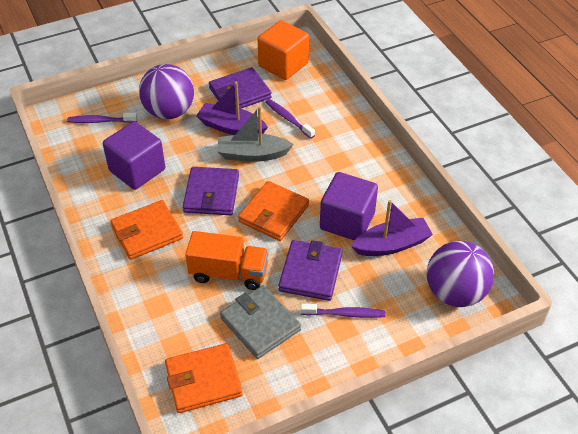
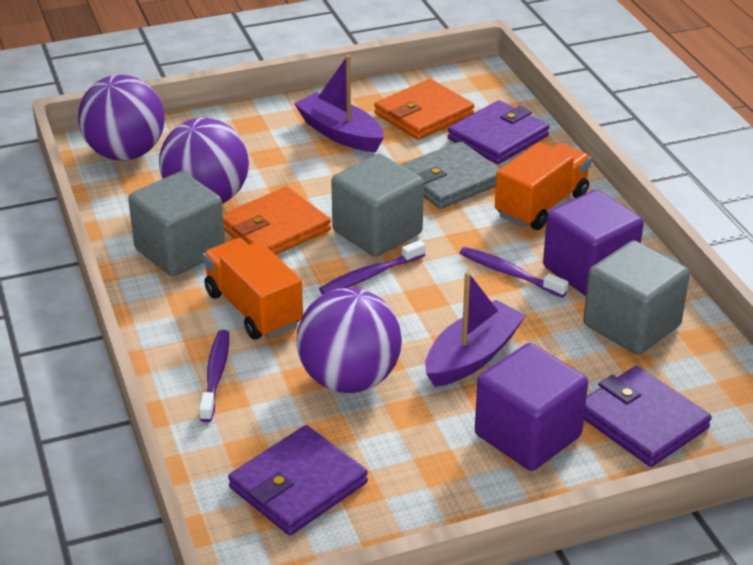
grey boat: [217,107,293,162] = 1 -> none = 0
grey cube: none = 0 -> [128,171,225,276] [331,154,424,257] [583,240,690,355] = 3
orange cube: [257,20,309,80] = 1 -> none = 0
orange truck: [185,231,268,290] = 1 -> [203,238,303,339] [495,142,592,230] = 2
orange wallet: [110,200,183,260] [165,343,243,413] [238,181,309,241] = 3 -> [223,187,331,255] [374,79,474,140] = 2
purple ball: [139,64,194,119] [427,241,494,307] = 2 -> [78,75,165,160] [159,118,249,204] [297,288,402,393] = 3

